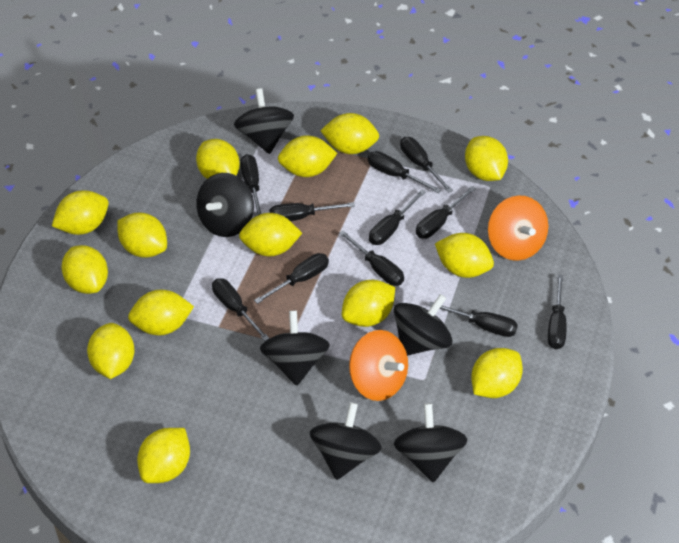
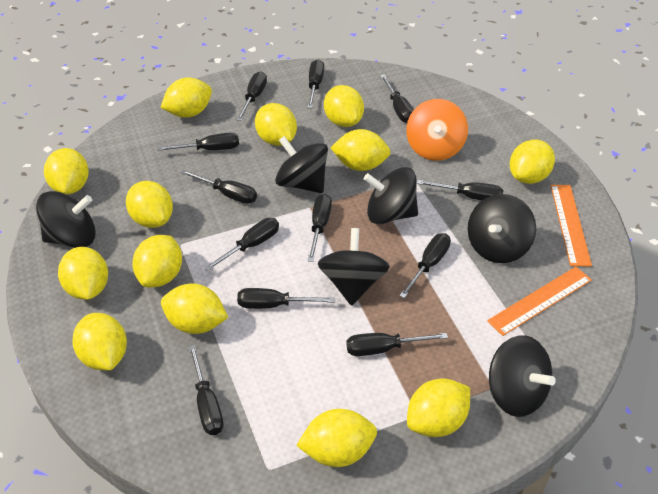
black screwdriver: [212,278,270,341] [240,154,262,216] [254,253,329,304] [269,202,355,221] [339,230,404,286] [368,151,441,193] [369,189,426,245] [400,137,453,193] [416,186,476,239] [429,301,518,337] [548,275,566,349] = 11 -> [157,133,239,151] [181,170,257,204] [188,345,224,435] [204,218,279,271] [236,71,267,121] [237,288,335,309] [307,60,324,108] [308,194,332,262] [346,333,448,356] [380,75,414,123] [399,233,451,298] [417,180,503,201] = 12
orange ruler: none = 0 -> [487,267,592,336] [551,185,592,266] = 2
orange spinning top: [349,330,408,401] [488,195,548,261] = 2 -> [406,99,468,161] = 1
yellow lemon: [52,190,109,235] [61,245,108,294] [87,323,135,379] [117,213,167,258] [128,290,194,335] [137,428,190,483] [196,139,240,179] [239,213,302,256] [278,135,337,177] [320,113,379,154] [342,280,395,327] [435,233,494,278] [465,136,508,181] [471,348,523,398] = 14 -> [44,148,89,194] [58,247,108,300] [72,313,127,370] [126,181,173,228] [132,235,182,287] [161,78,212,118] [161,283,228,334] [255,103,297,146] [296,409,377,467] [324,85,364,127] [330,129,391,171] [407,378,470,437] [509,139,555,184] = 13

